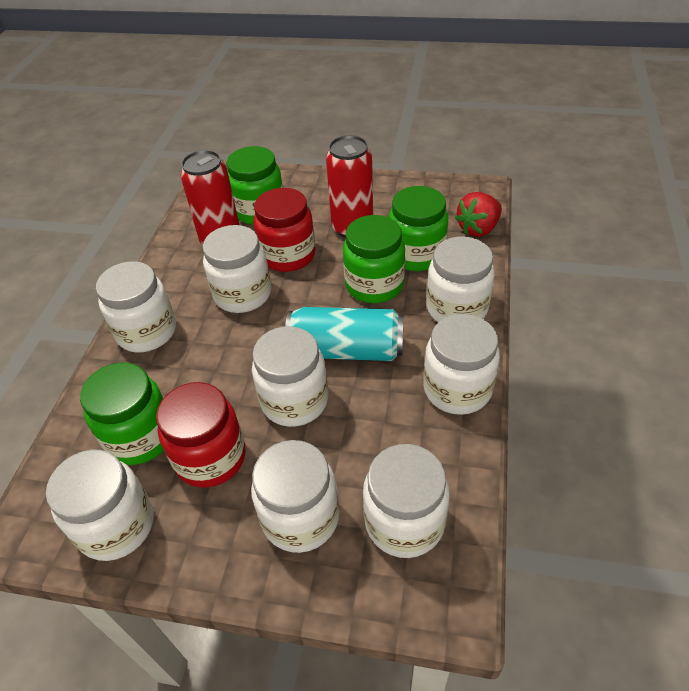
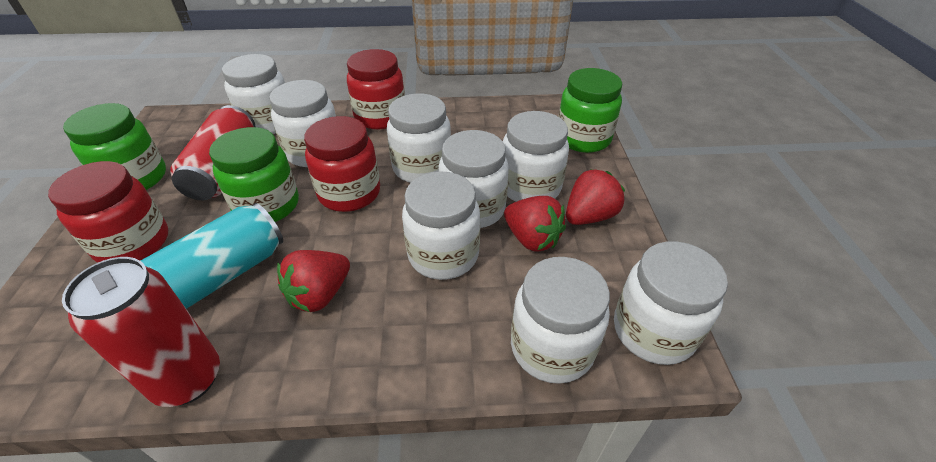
green jar: [80,362,164,465] [226,146,283,225] [343,215,405,303] [389,186,448,271] = 4 -> [63,103,166,190] [209,127,299,222] [558,68,622,153] = 3
red jar: [156,382,246,488] [254,188,316,272] = 2 -> [48,161,168,263] [304,116,380,212] [347,49,405,129] = 3
red strawberry: [455,192,502,237] = 1 -> [277,250,350,312] [504,196,566,252] [566,169,625,225] = 3

